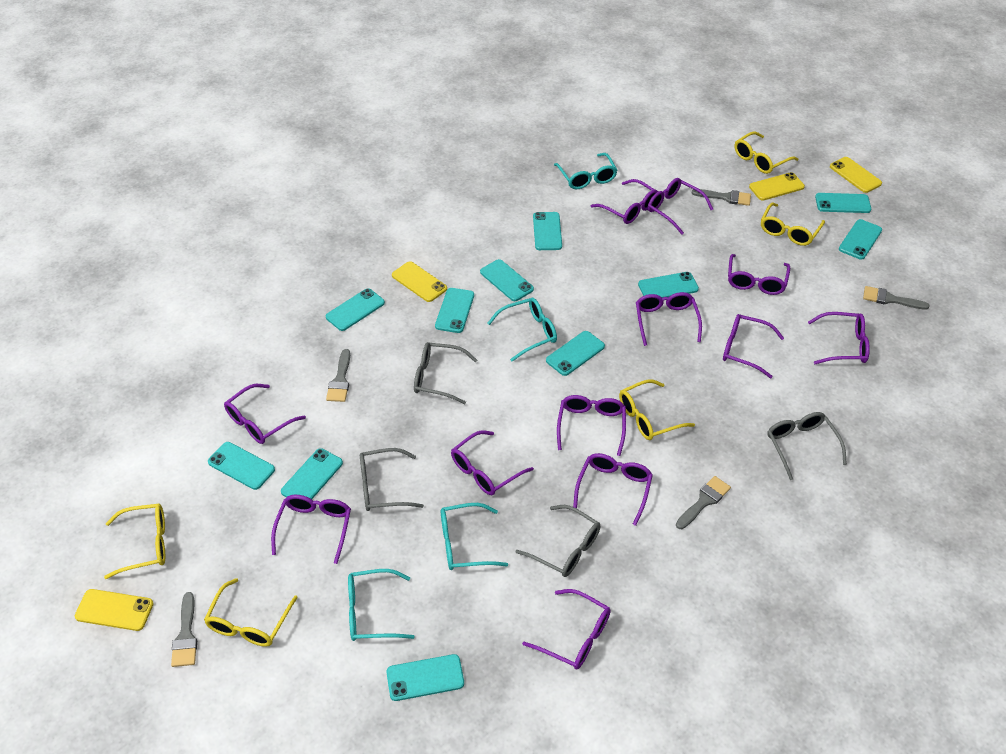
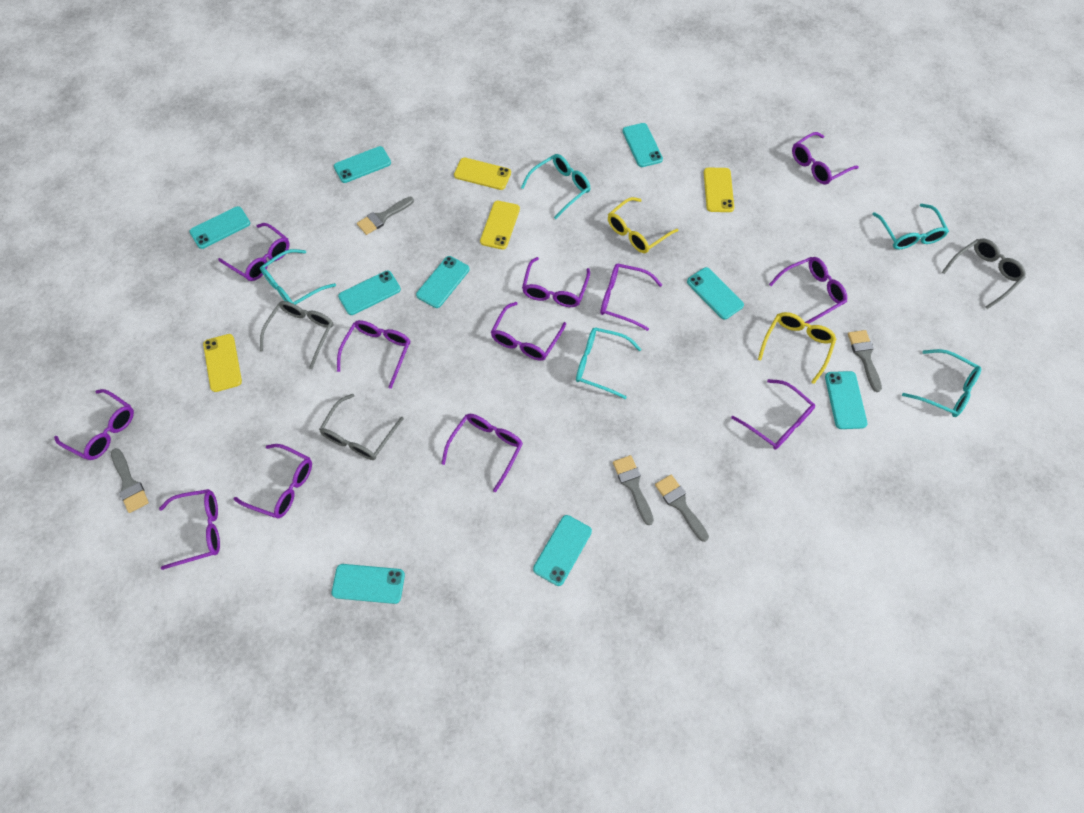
grey glasses: [360,448,424,511] [414,342,477,404] [516,505,600,577] [767,412,847,480] = 4 -> [260,301,334,369] [319,394,404,460] [942,238,1026,309] = 3
turquoise glasses: [348,569,415,641] [441,503,508,570] [488,298,557,361] [554,153,617,189] = 4 -> [260,249,336,305] [521,154,590,219] [576,327,641,399] [872,204,949,249] [902,349,981,417] = 5
turquoise phone: [208,442,275,490] [281,448,343,499] [326,288,385,331] [386,654,464,701] [435,288,474,333] [480,259,534,301] [533,212,562,250] [546,331,605,376] [638,272,699,298] [815,193,871,213] [839,219,882,260] = 11 -> [189,206,250,249] [332,564,405,604] [334,146,391,183] [338,271,401,315] [416,256,470,308] [533,515,592,586] [623,123,663,167] [687,267,744,320] [825,371,867,429] = 9
yellow glasses: [104,504,165,579] [204,578,298,647] [619,380,695,440] [734,132,798,174] [761,202,825,246] = 5 -> [608,197,678,253] [758,312,836,384] = 2

